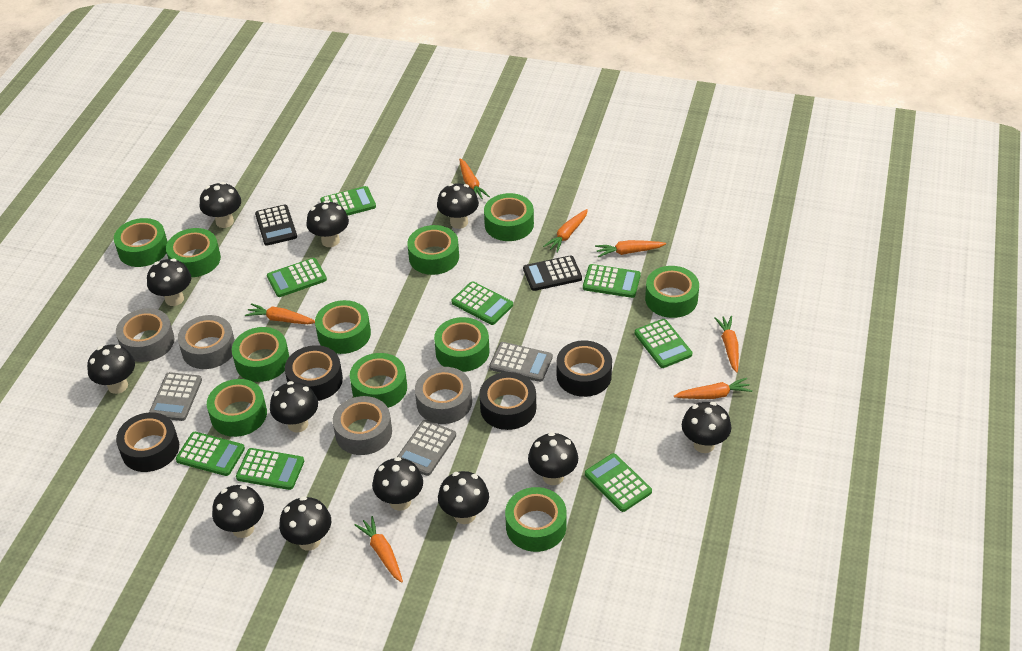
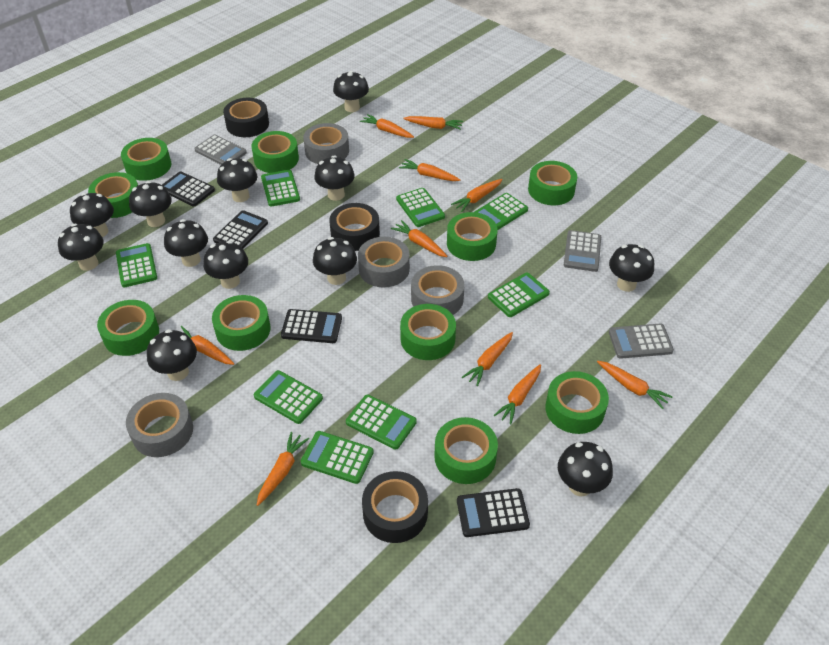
black calculator: [255,205,297,246] [523,255,582,291] = 2 -> [162,171,215,206] [213,210,268,249] [281,309,342,343] [457,488,530,537] = 4
black tape: [116,412,179,472] [285,345,343,401] [479,372,536,430] [557,340,612,397] = 4 -> [223,98,269,137] [329,203,380,251] [362,471,428,543] = 3
green tape: [114,218,168,267] [166,228,221,277] [207,379,267,437] [232,327,289,382] [315,300,371,354] [350,353,407,408] [407,225,459,275] [434,317,490,372] [484,193,534,241] [505,487,567,552] [645,266,699,318] = 11 -> [88,172,138,218] [97,300,159,356] [121,138,171,181] [212,295,271,351] [251,131,299,173] [400,304,456,360] [434,417,498,484] [447,212,497,261] [528,161,577,205] [545,371,609,434] = 10
orange carrot: [245,303,315,324] [355,516,403,583] [459,159,490,199] [543,209,588,253] [595,240,666,257] [674,378,752,399] [714,316,739,373] = 7 -> [181,326,235,365] [257,432,309,506] [360,114,414,138] [391,220,448,257] [399,159,460,181] [403,116,463,130] [451,179,503,212] [462,332,513,386] [493,364,541,424] [597,361,673,409] = 10

